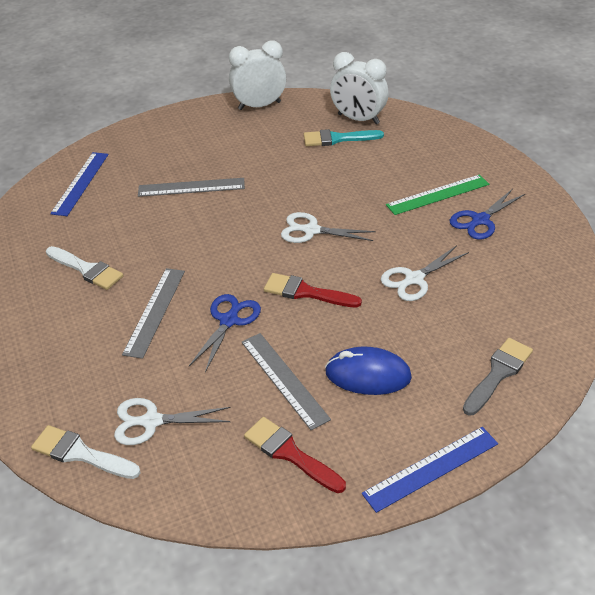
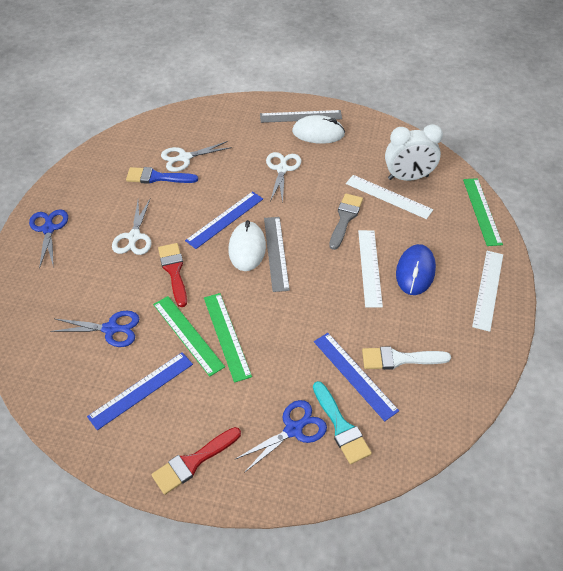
blue brush: none = 0 -> [126,167,198,184] = 1
blue ruler: [50,152,109,216] [362,427,498,513] = 2 -> [87,352,193,430] [185,191,263,249] [314,333,399,421] = 3
blue scissors: [189,294,261,372] [450,189,525,240] = 2 -> [29,209,68,269] [50,311,139,347] [234,400,327,473] = 3
green ruler: [386,175,489,215] = 1 -> [153,296,225,377] [204,293,252,383] [463,178,503,246] = 3
grey ruler: [122,268,185,359] [138,178,245,197] [241,333,331,430] = 3 -> [260,110,342,123] [264,217,290,292] = 2
white brush: [31,425,140,479] [46,246,123,290] = 2 -> [362,346,451,370] = 1
white clock: [229,41,287,110] [330,52,389,124] = 2 -> [385,124,443,181] = 1
white mouse: none = 0 -> [229,220,266,271] [292,115,345,144] = 2
white ruler: none = 0 -> [346,175,433,219] [358,230,383,307] [472,251,503,332] = 3

